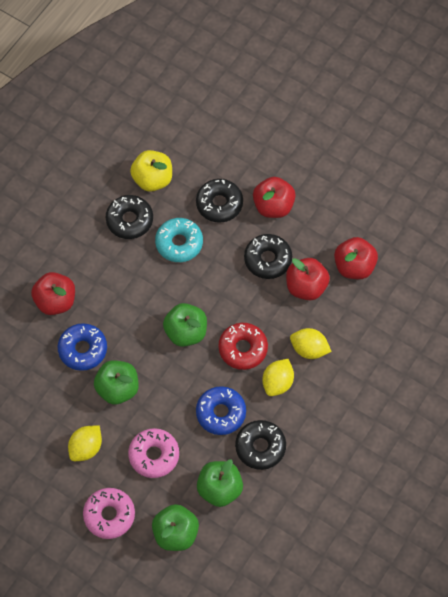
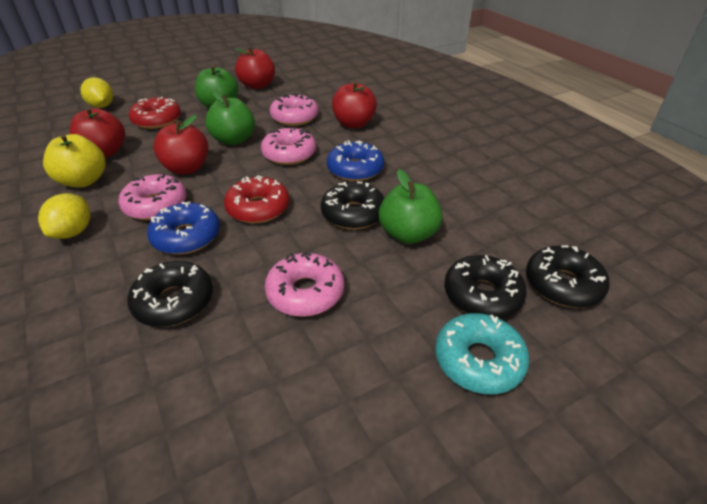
green apple: [94,360,139,405] [152,504,199,551] [163,303,207,347] [197,459,243,507] = 4 -> [195,65,239,109] [205,89,255,145] [379,169,443,244] = 3
pink donut: [83,488,135,539] [128,428,179,478] = 2 -> [118,174,187,220] [261,127,316,165] [265,252,344,317] [270,93,318,126] = 4
red donut: [218,323,268,370] = 1 -> [129,96,181,129] [224,176,289,223] = 2
yellow lemon: [68,425,102,461] [262,359,294,396] [290,328,332,359] = 3 -> [38,193,91,239] [80,77,113,108] = 2

